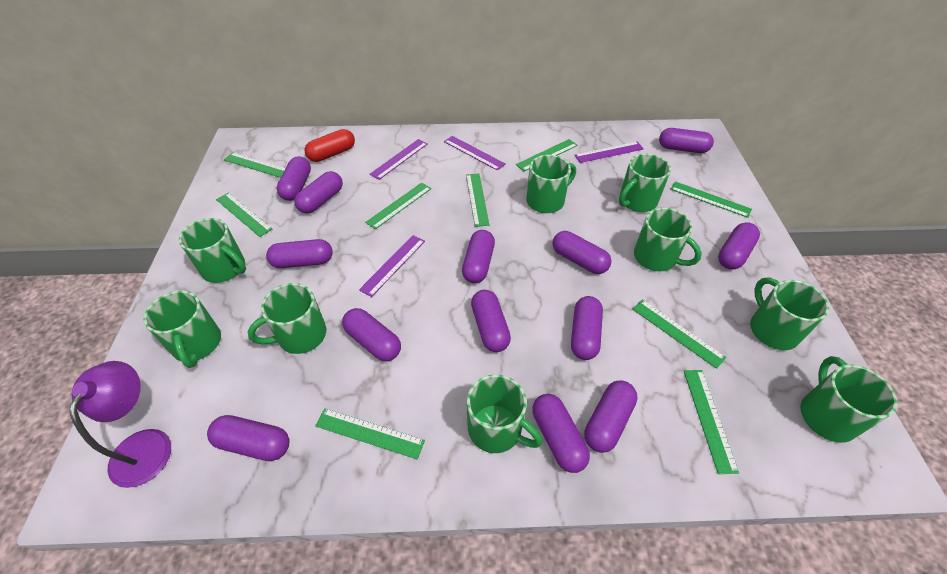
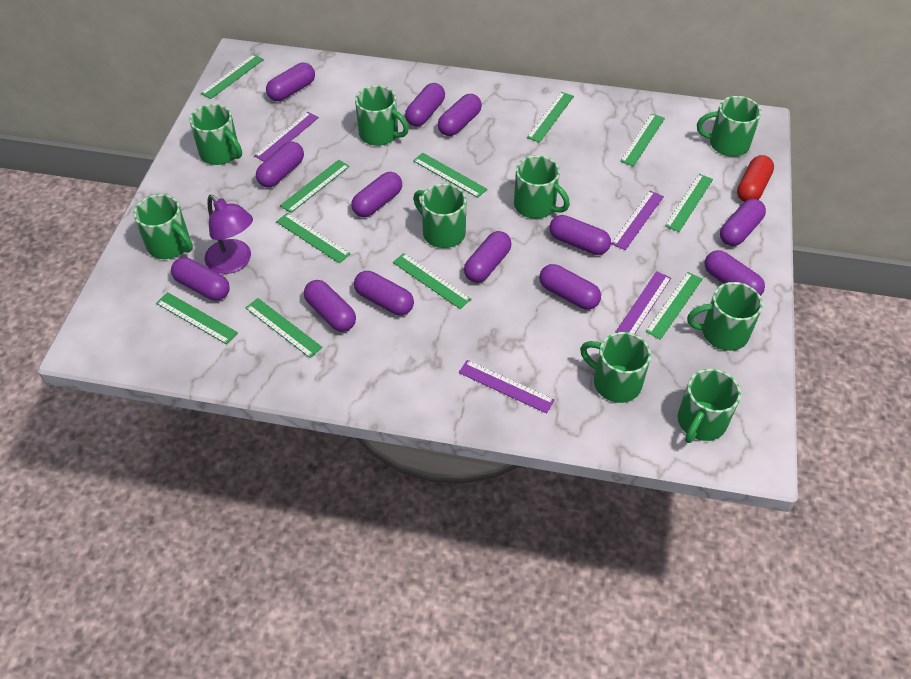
green ruler: [216,193,272,237] [224,152,286,178] [315,408,425,460] [365,183,432,229] [466,174,489,227] [516,139,578,171] [633,300,726,369] [670,181,752,218] [684,370,739,474] = 9 -> [156,292,238,344] [201,54,264,99] [245,298,323,358] [276,213,351,263] [280,160,350,213] [393,253,471,309] [413,153,487,198] [527,92,574,143] [620,113,665,167] [645,272,703,340] [665,174,713,232] = 11

